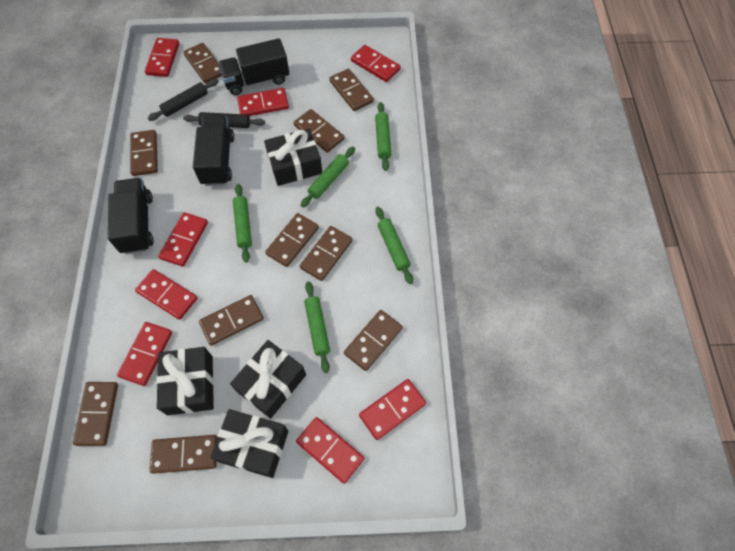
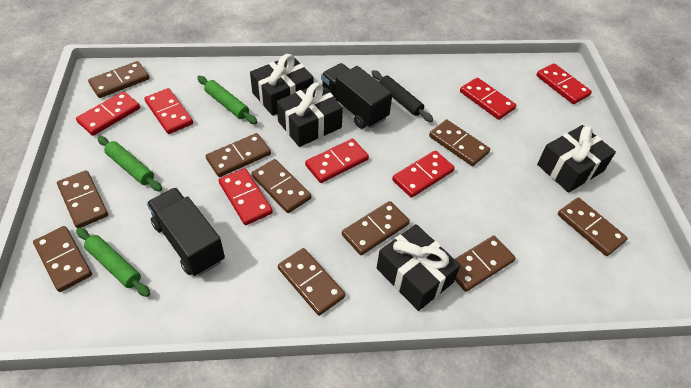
black rolling pin: [148,79,219,121] [183,112,265,128] = 2 -> [371,70,433,122] = 1
black truck: [108,178,154,254] [193,116,234,186] [218,38,289,95] = 3 -> [147,188,225,276] [321,63,393,129] = 2
green rolling pin: [233,184,252,262] [300,147,355,208] [304,281,330,373] [375,102,391,171] [375,207,413,284] = 5 -> [76,228,150,297] [98,136,162,191] [197,76,257,124] = 3
red domino: [117,322,172,386] [135,269,197,320] [145,38,179,77] [158,212,208,267] [237,88,289,116] [296,417,364,484] [351,45,401,82] [359,379,426,440] = 8 -> [76,91,140,136] [144,88,193,134] [219,168,273,225] [305,139,369,183] [392,150,455,198] [460,77,516,120] [536,63,592,104] = 7

